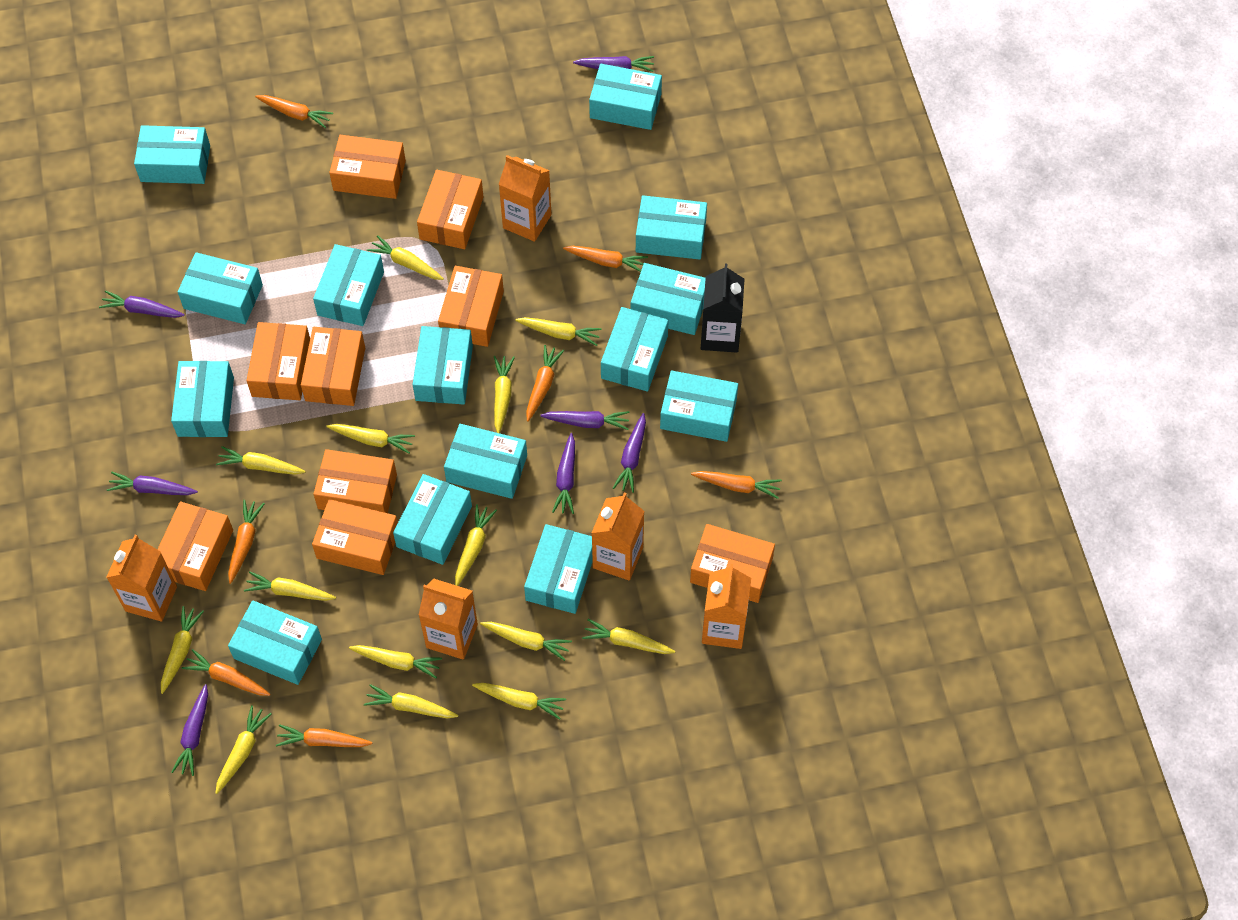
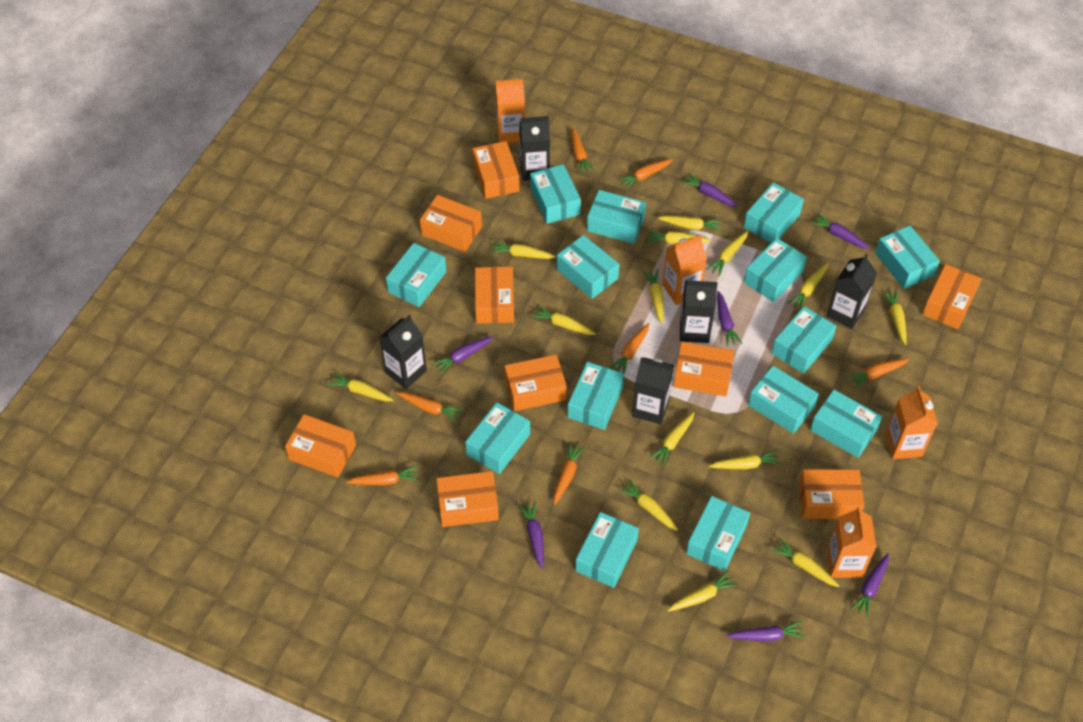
black carton: [701,264,744,353] = 1 -> [379,315,427,389] [519,116,550,181] [632,357,674,424] [680,280,718,343] [826,254,877,329] = 5
orange carton: [106,535,177,622] [419,578,478,660] [499,155,552,242] [592,492,644,581] [702,564,751,649] = 5 -> [495,79,525,143] [662,235,707,305] [827,506,876,578] [885,386,938,459] = 4

